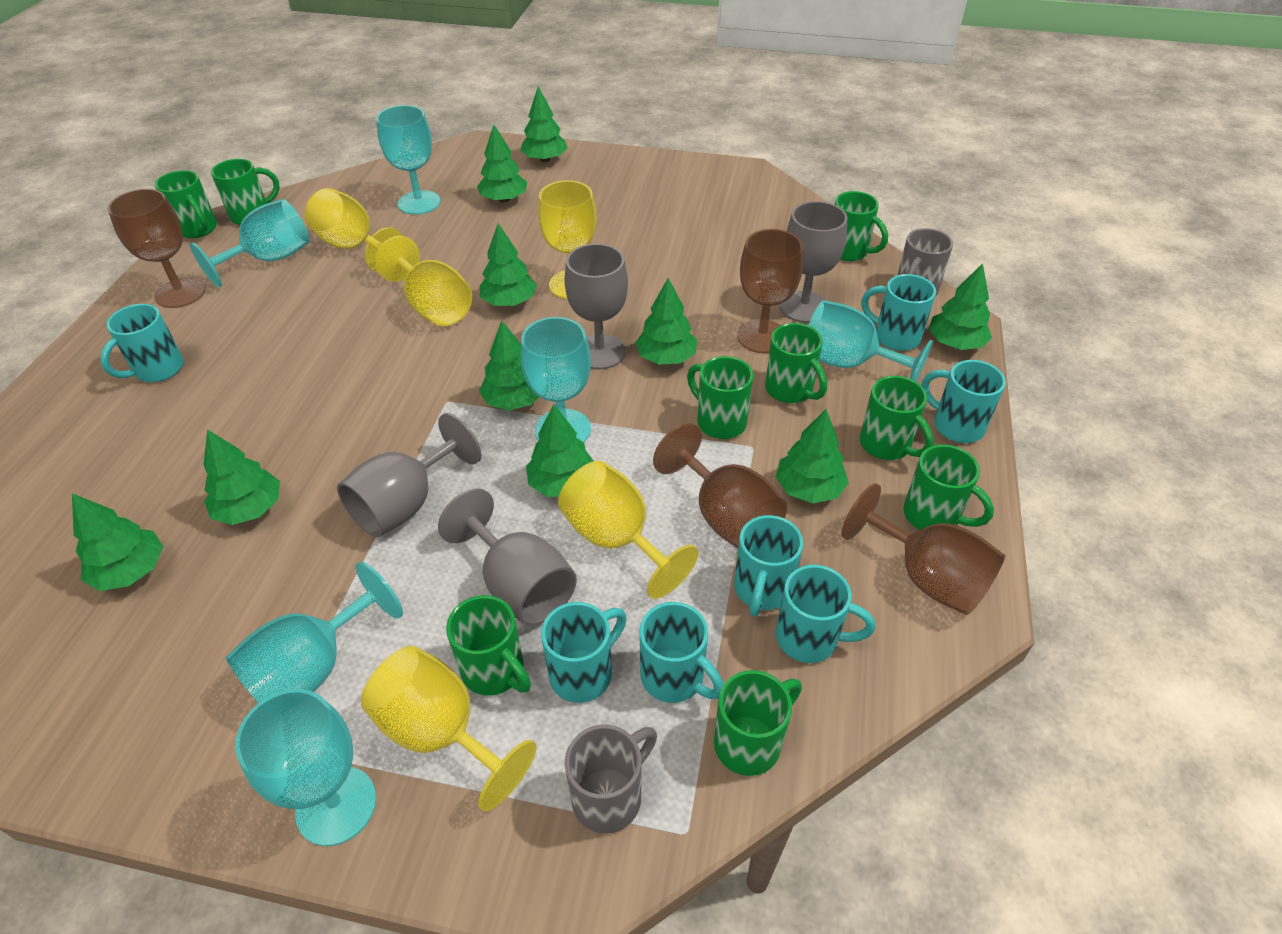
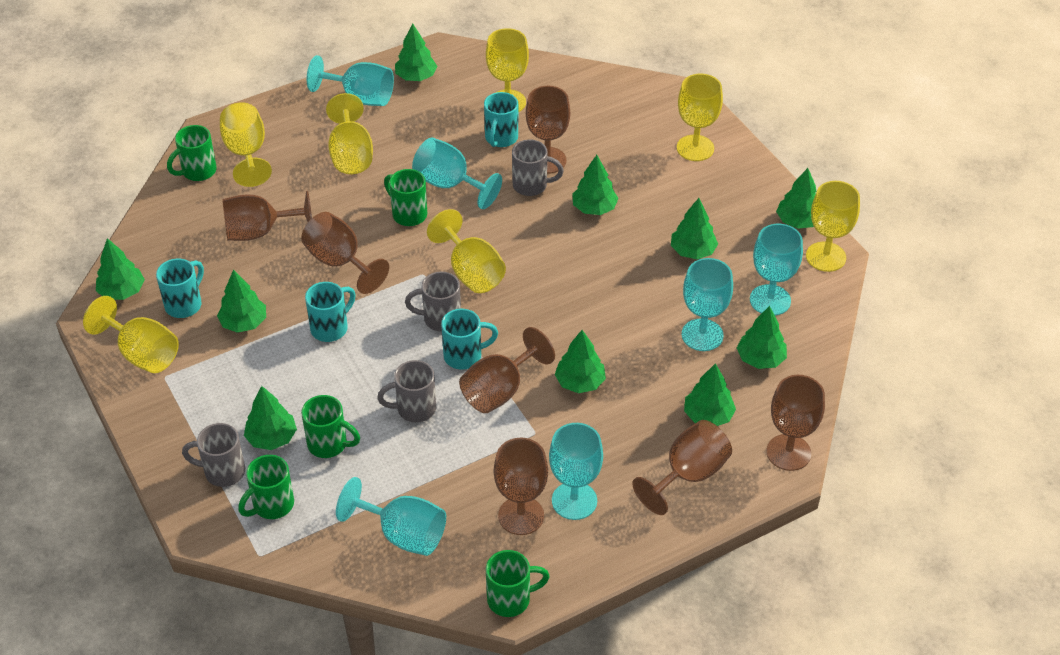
brown goblet: [108,189,206,308] [653,423,787,548] [737,229,803,353] [842,483,1005,615] = 4 -> [222,191,312,241] [301,212,389,294] [459,327,555,413] [494,437,548,535] [526,86,570,174] [632,420,732,515] [766,375,825,471] = 7
green mug: [155,170,217,238] [211,159,280,225] [446,595,531,696] [687,356,753,439] [714,670,802,776] [765,323,827,403] [835,191,888,261] [860,376,934,460] [903,444,994,530] = 9 -> [167,125,217,181] [238,455,294,519] [301,395,360,458] [384,169,427,226] [486,550,550,617] = 5
grey goblet: [337,413,481,537] [438,488,577,626] [564,243,628,369] [780,201,847,323] = 4 -> none = 0
grey mug: [565,725,657,833] [898,228,953,297] = 2 -> [182,423,245,487] [377,360,436,422] [405,271,461,331] [512,140,564,196] = 4
turquoise mug: [100,304,184,382] [541,602,627,703] [639,602,724,703] [734,515,803,617] [776,565,875,663] [861,274,936,351] [922,360,1006,443] = 7 -> [156,259,204,318] [305,282,356,342] [441,309,498,370] [484,92,518,147] = 4
yellow goblet: [304,188,403,272] [361,646,536,812] [375,236,472,326] [538,180,597,299] [558,461,698,599] = 5 -> [83,296,179,373] [220,102,272,187] [326,93,373,174] [427,209,506,293] [486,28,529,112] [677,74,723,161] [806,181,860,272] = 7

